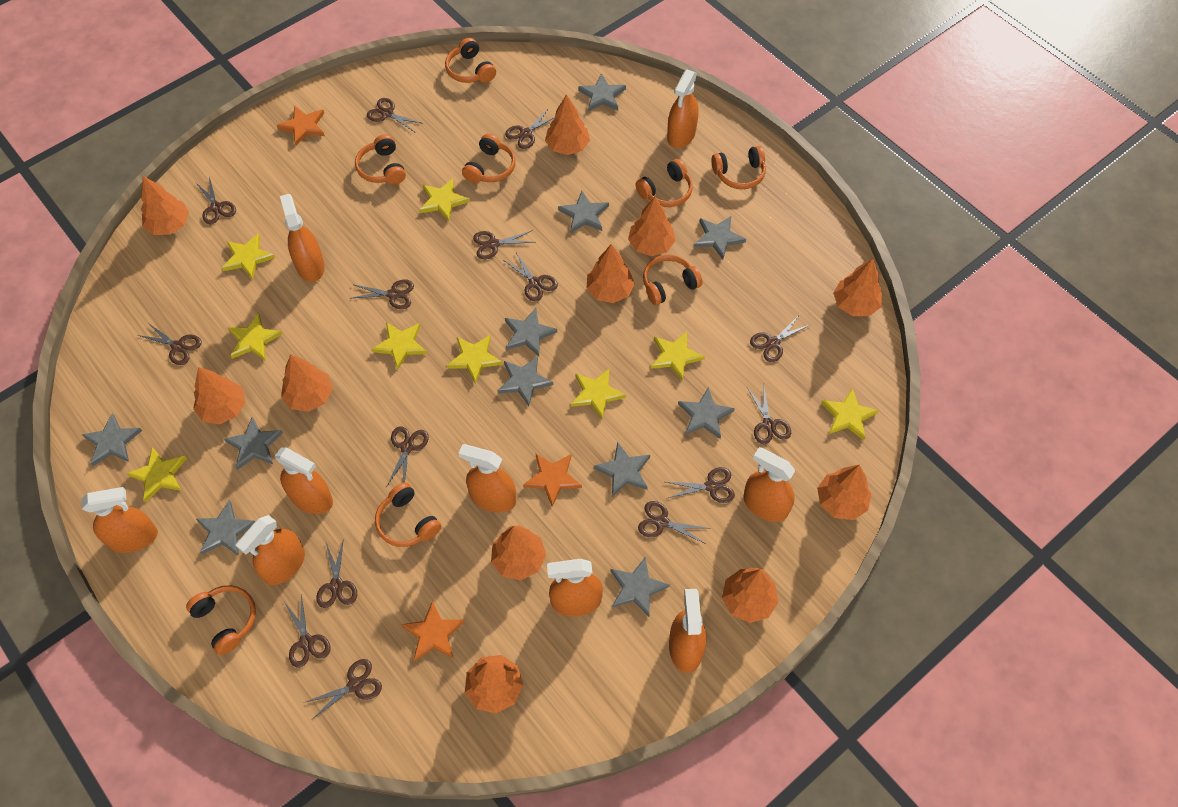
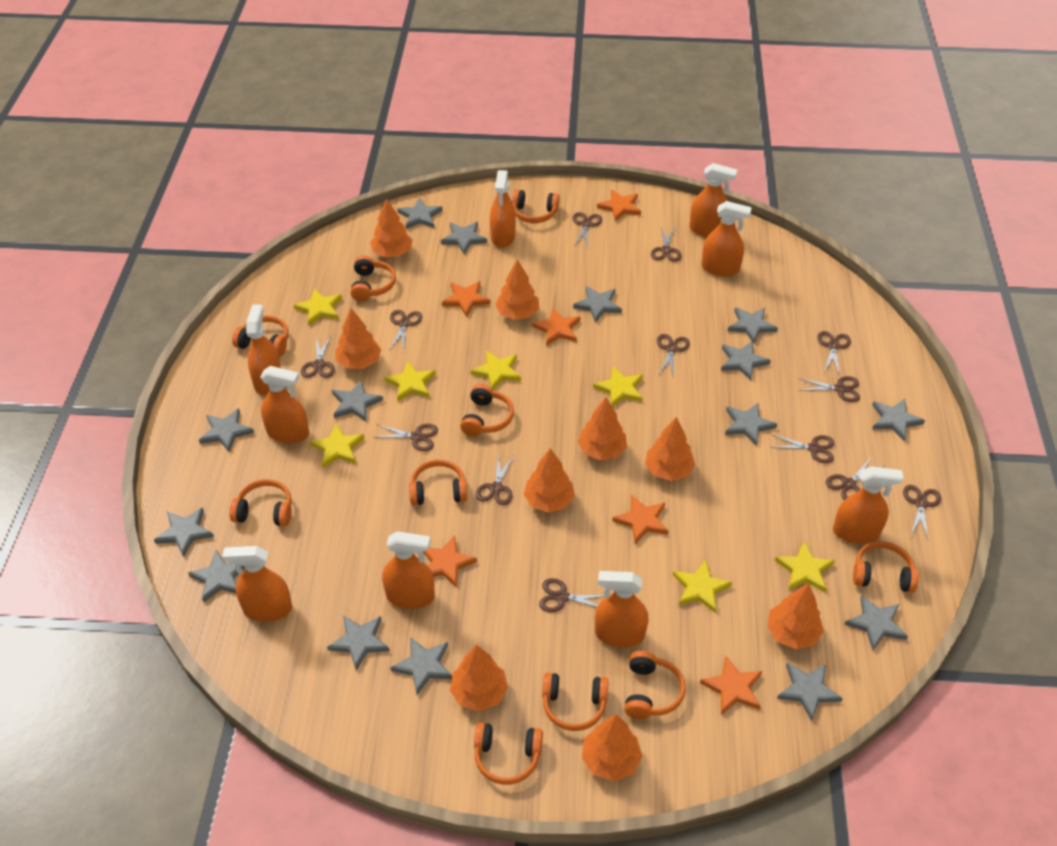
brown scissors: [138,323,202,365] [195,177,236,224] [284,595,330,668] [306,659,382,718] [316,538,357,608] [352,279,414,309] [367,98,424,132] [387,426,429,486] [473,230,534,259] [503,252,558,301] [505,108,555,149] [638,501,707,544] [666,467,735,503] [748,384,791,444] [750,314,811,362] = 15 -> [301,335,335,378] [373,424,438,451] [389,310,422,351] [476,454,514,505] [539,578,605,612] [573,212,602,247] [651,226,682,262] [657,334,690,379] [770,434,835,463] [798,376,860,402] [817,331,851,376] [826,458,884,500] [903,485,941,539] = 13
grey star: [82,413,142,466] [196,500,255,556] [224,417,283,470] [498,356,553,406] [505,308,557,356] [558,191,609,233] [578,73,626,112] [594,442,650,497] [610,557,670,617] [678,387,735,439] [694,216,746,260] = 11 -> [154,507,214,557] [188,550,245,602] [199,408,254,453] [327,616,390,671] [332,380,383,422] [390,637,452,695] [397,198,443,229] [441,222,487,254] [573,286,622,323] [721,341,771,381] [725,403,777,446] [728,307,778,344] [777,663,843,721] [844,595,908,650] [872,399,925,441] = 15
orange headphones: [186,585,256,655] [355,134,406,185] [375,482,441,547] [445,38,496,83] [462,134,516,183] [636,159,693,207] [643,255,702,305] [711,146,766,189] = 8 -> [229,479,292,526] [232,315,289,357] [350,255,396,301] [409,460,467,505] [460,384,514,436] [474,723,543,785] [512,189,559,223] [542,672,609,731] [625,650,686,719] [853,541,919,593] = 10
orange star: [277,105,325,146] [401,600,465,662] [523,454,582,506] = 3 -> [423,536,477,588] [442,281,490,317] [532,308,580,346] [597,189,641,222] [612,495,669,544] [700,656,762,715] = 6
orange tree: [141,176,189,235] [193,367,246,425] [281,354,333,412] [465,655,523,713] [491,525,546,580] [545,94,590,155] [587,244,635,303] [628,197,676,256] [722,568,778,623] [817,465,871,520] [833,258,882,316] = 11 -> [335,308,381,369] [370,198,413,257] [450,645,508,711] [495,259,539,320] [524,448,575,513] [578,397,627,460] [582,714,642,781] [645,417,695,481] [767,583,824,649] = 9
yellow star: [126,447,187,502] [222,233,275,280] [227,313,282,361] [372,322,427,370] [419,178,470,222] [447,335,502,384] [571,369,626,419] [651,331,705,380] [821,388,879,440] = 9 -> [294,289,342,325] [310,424,365,468] [384,361,436,401] [470,351,521,390] [593,367,643,407] [673,559,732,613] [775,542,835,593] = 7

